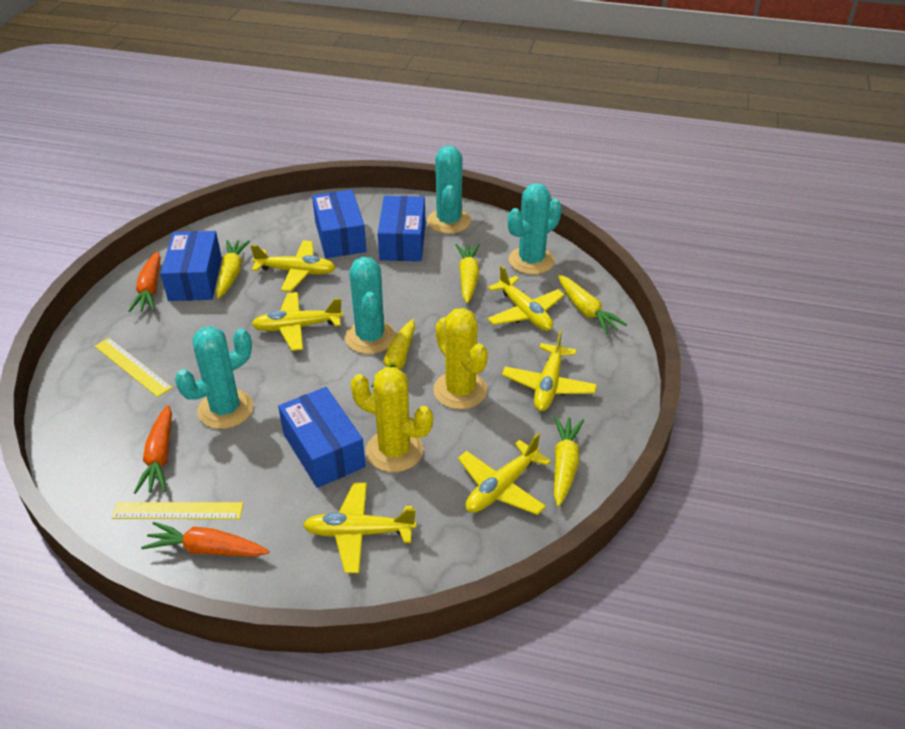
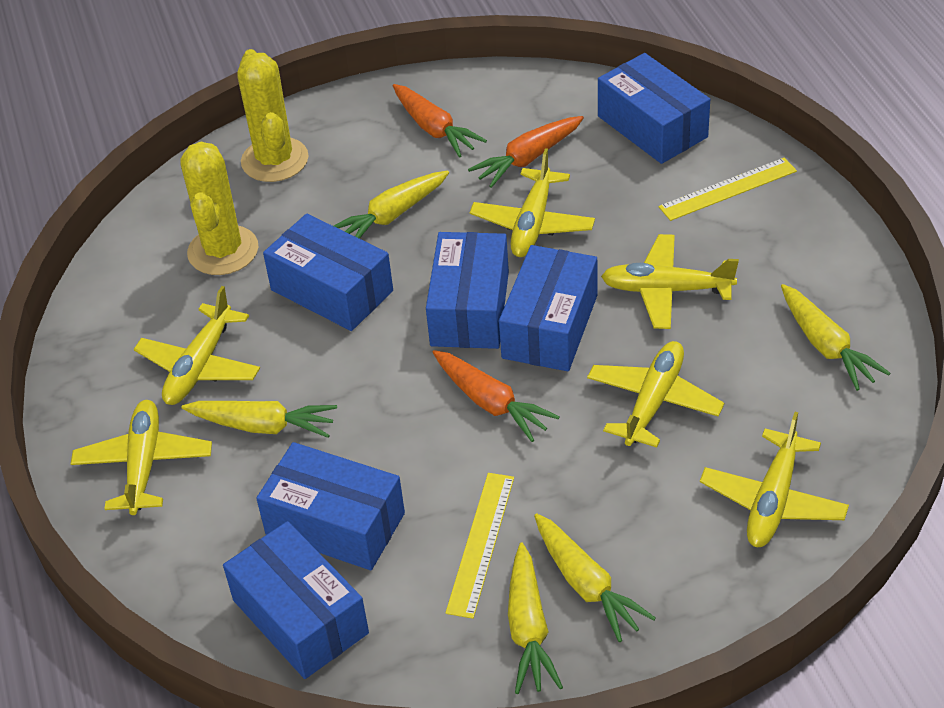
blue box: [161,231,222,301] [278,387,366,488] [312,190,367,258] [378,196,426,261] = 4 -> [223,521,369,679] [256,442,405,570] [263,214,393,331] [426,232,509,349] [499,245,598,371] [598,53,710,164] = 6
turquoise cactus: [175,326,254,429] [345,257,396,354] [427,146,471,234] [508,183,562,275] = 4 -> none = 0

